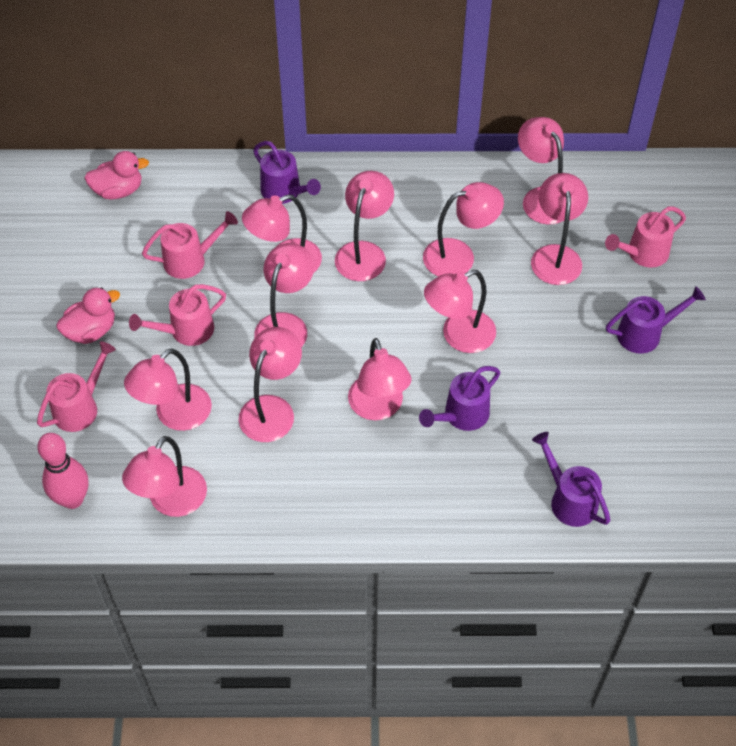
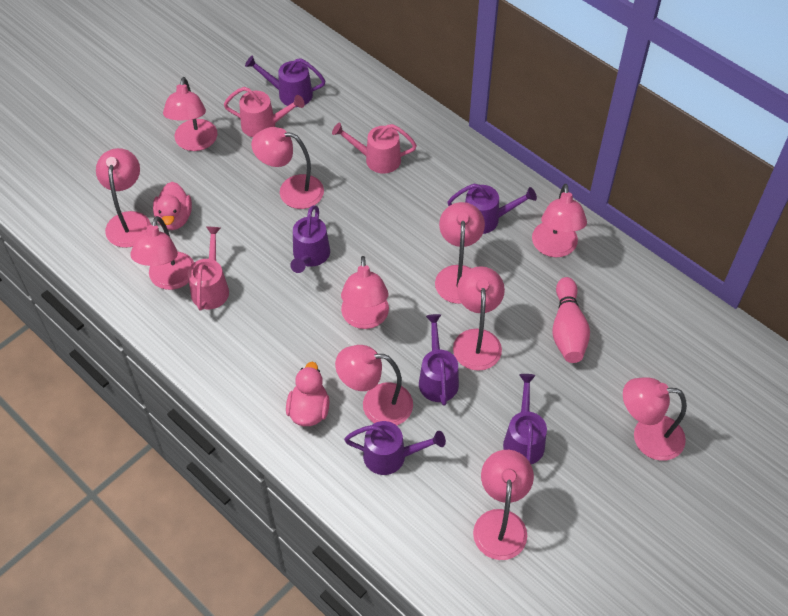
pink watering can: [37,342,116,432] [129,284,226,346] [142,211,238,279] [605,206,686,268] = 4 -> [188,227,229,310] [224,87,305,137] [332,123,417,174] = 3
purple watering can: [253,141,321,204] [419,366,501,431] [532,432,610,527] [606,286,706,354] = 4 -> [245,55,325,107] [290,205,330,273] [344,421,446,475] [419,314,459,406] [447,184,537,234] [503,374,547,464] = 6

